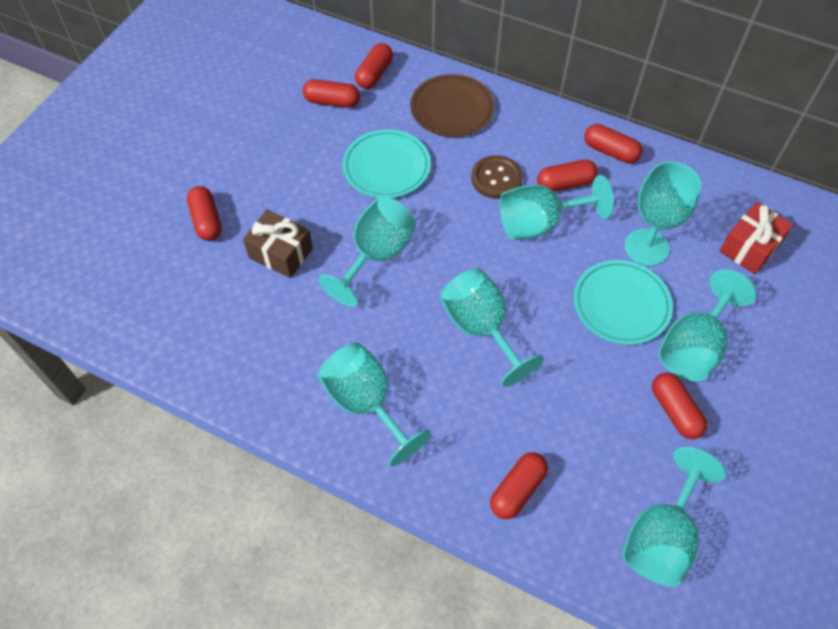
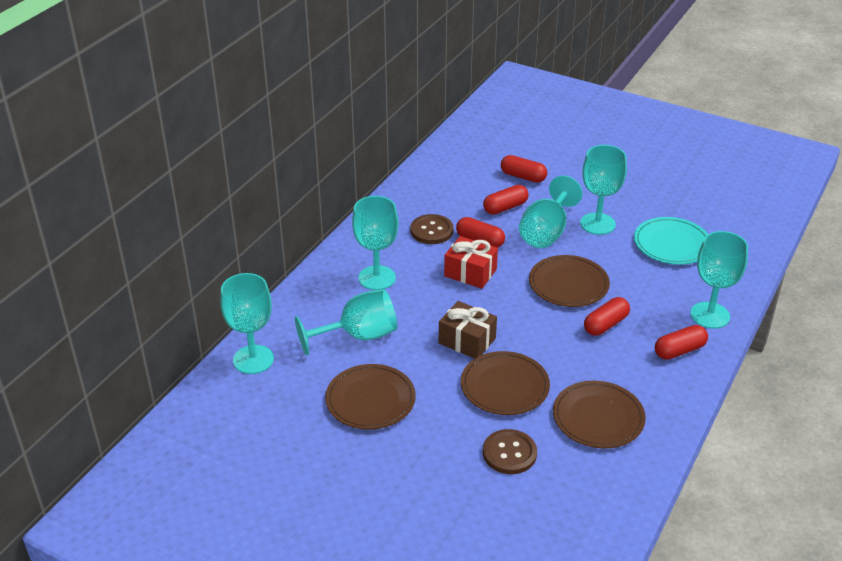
brown button: [471,155,523,199] = 1 -> [410,214,454,244] [483,429,537,474] = 2
brown plate: [410,74,495,137] = 1 -> [325,364,416,430] [461,351,550,415] [529,255,610,307] [553,381,646,449] = 4
red capsule: [187,186,222,241] [303,79,360,108] [355,43,393,89] [490,452,548,519] [537,160,598,192] [585,124,642,163] [652,373,707,439] = 7 -> [456,217,505,248] [483,185,529,215] [501,155,547,183] [584,297,630,336] [655,325,708,360] = 5
turquoise goblet: [318,196,416,307] [318,343,431,466] [440,268,544,387] [500,175,614,239] [622,447,726,587] [625,161,701,266] [658,269,756,381] = 7 -> [220,273,274,374] [295,289,397,356] [352,196,399,290] [519,175,583,248] [580,145,627,235] [690,231,748,329] = 6
turquoise plate: [342,129,431,198] [573,260,673,345] = 2 -> [634,217,708,265] = 1

